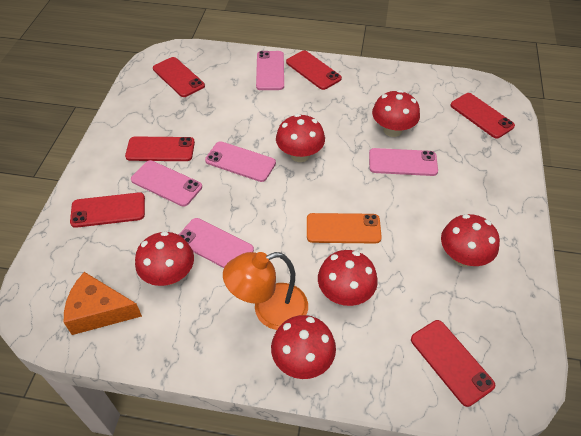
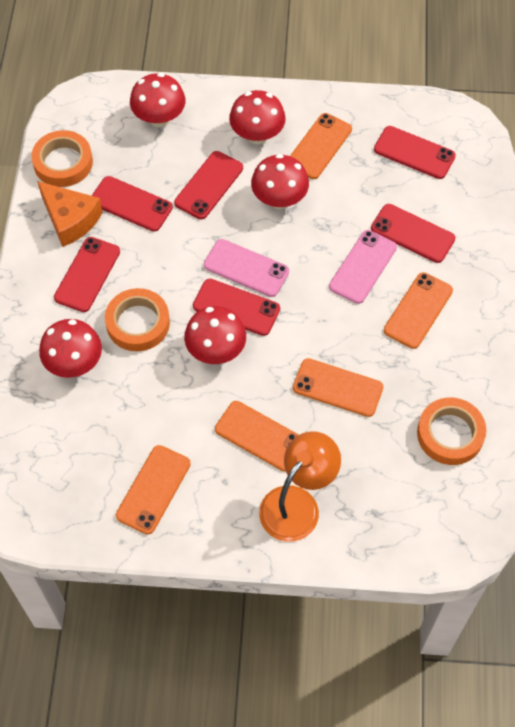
orange phone: [307,213,382,244] = 1 -> [116,445,191,535] [215,401,299,472] [290,113,352,179] [293,358,384,417] [384,272,453,349] = 5
orange tape: none = 0 -> [31,130,93,187] [105,288,170,351] [417,398,486,465] = 3
pink phone: [131,160,202,206] [179,218,254,268] [205,141,276,182] [256,51,284,90] [369,148,438,176] = 5 -> [204,239,289,297] [329,230,397,304] = 2
red mushroom: [135,231,194,286] [271,315,336,379] [276,114,325,162] [318,250,378,306] [372,90,420,137] [441,214,500,267] = 6 -> [39,319,102,378] [130,73,185,127] [184,306,246,364] [229,90,286,144] [251,154,309,209] = 5

